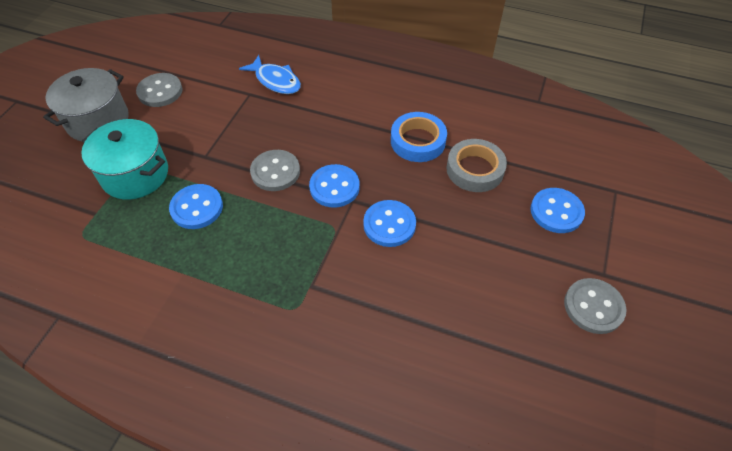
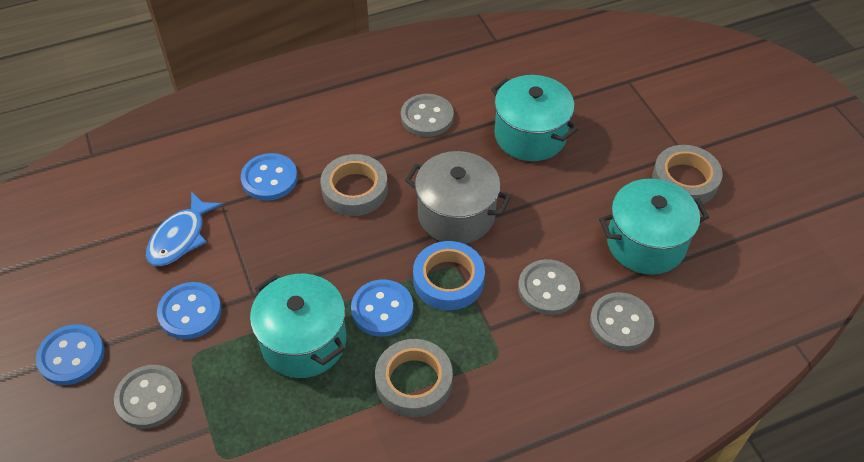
grey button: [136,73,182,107] [250,150,300,191] [564,278,627,334] = 3 -> [114,365,183,429] [401,94,454,137] [518,259,580,315] [590,292,654,351] = 4
grey tape: [446,139,507,192] = 1 -> [320,154,388,216] [375,339,453,417] [652,145,723,204] = 3
turquoise pot: [81,119,168,200] = 1 -> [250,274,347,378] [491,75,578,161] [599,179,709,275] = 3

